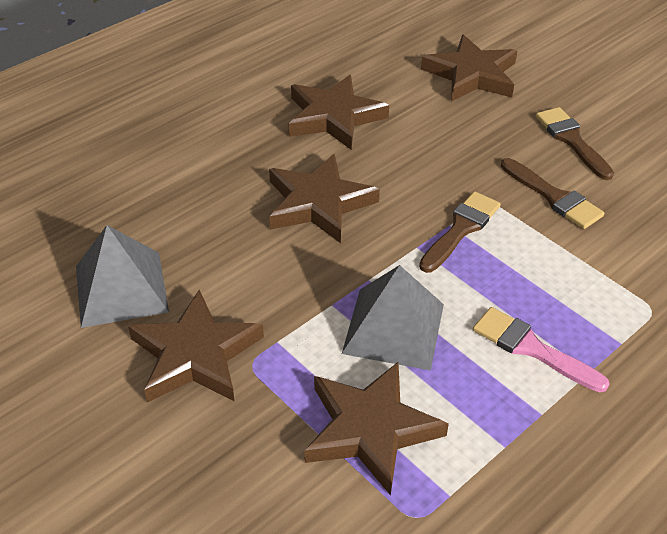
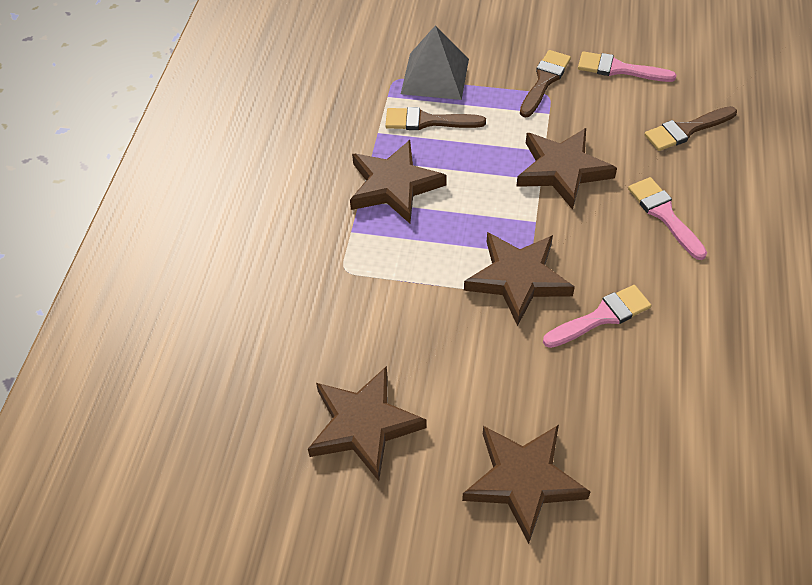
grey pyramid: [76,225,169,328] [342,265,444,371] = 2 -> [401,25,469,100] = 1
pink brush: [473,307,610,392] = 1 -> [543,285,651,348] [578,51,677,82] [628,177,707,260] = 3

